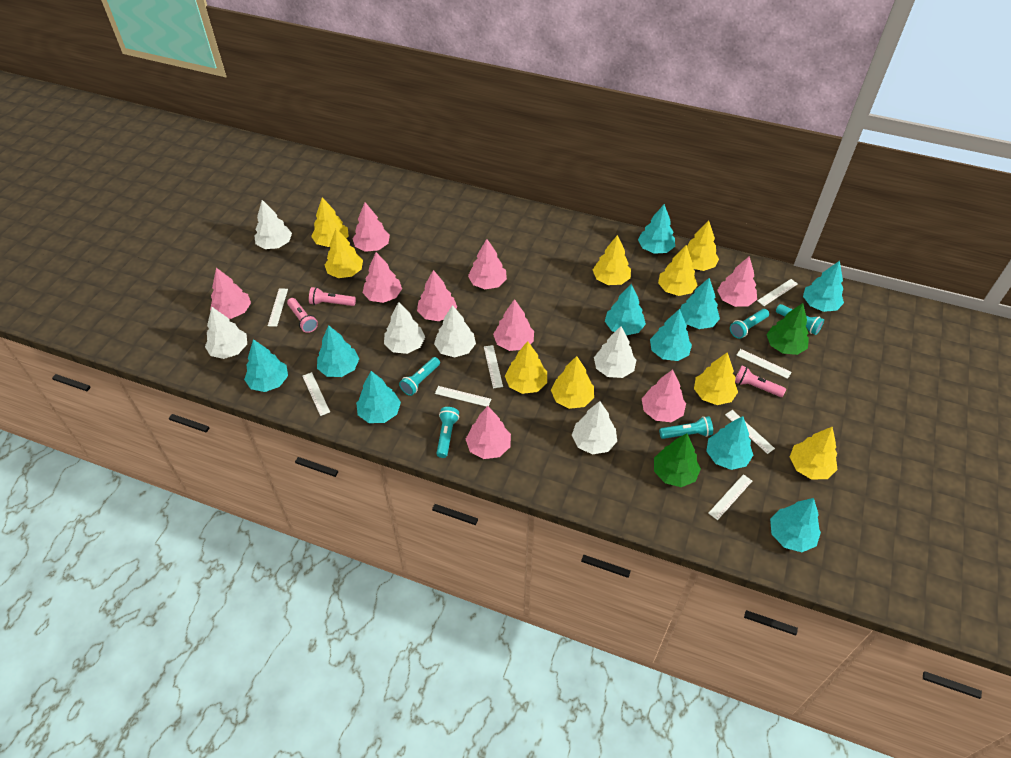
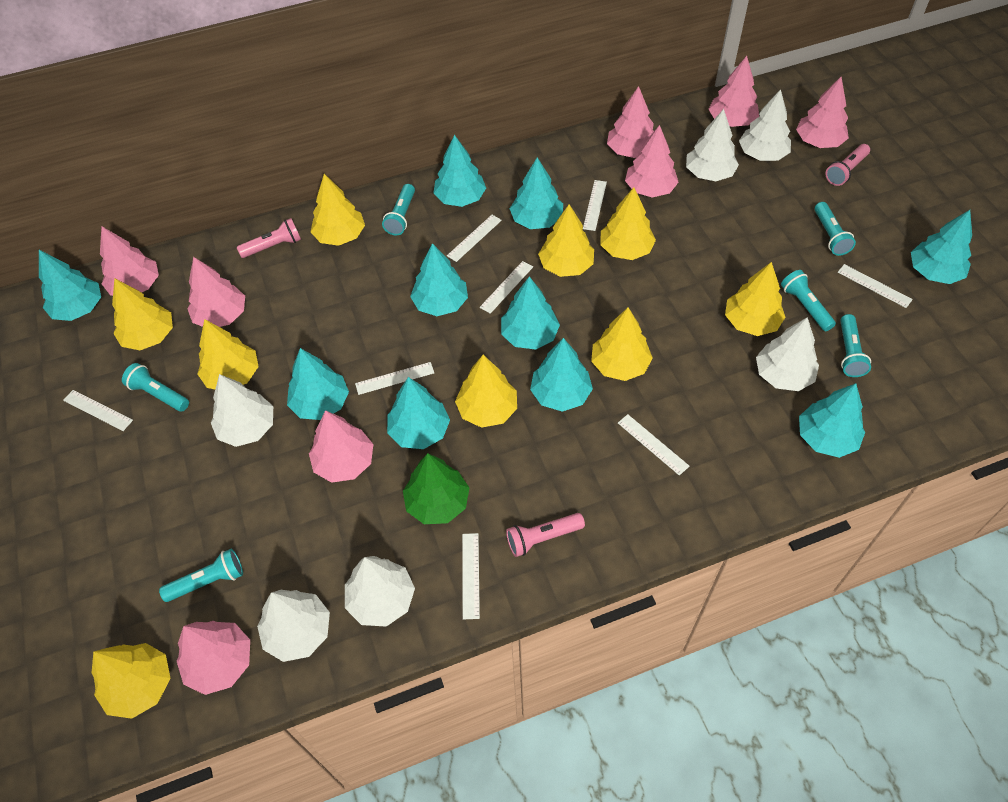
green tree: [654,433,701,487] [766,303,809,355] = 2 -> [403,453,469,524] = 1
pink tree: [210,268,251,319] [352,202,390,252] [363,252,402,303] [417,270,457,321] [466,406,511,459] [468,239,507,289] [493,299,534,351] [642,370,686,422] [717,256,757,307] = 9 -> [100,226,159,296] [177,621,250,695] [187,257,245,327] [309,410,373,483] [607,86,654,158] [625,125,679,197] [708,56,759,127] [796,77,849,148] = 8
turquoise flashlight: [399,357,440,396] [436,407,459,458] [659,416,713,439] [730,309,769,339] [776,304,824,335] = 5 -> [122,363,189,412] [159,549,243,602] [382,184,415,235] [781,270,836,331] [814,202,856,256] [840,314,871,377] = 6

